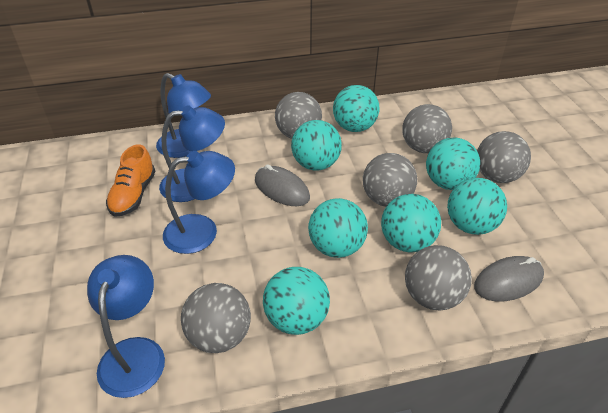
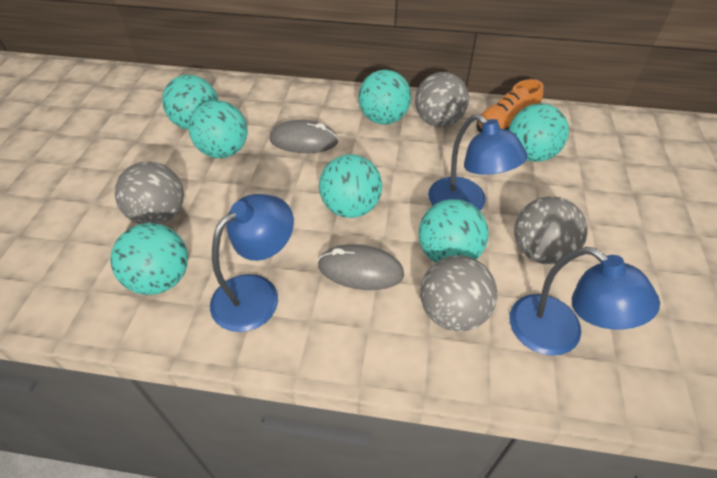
blue lamp: [87,255,165,398] [156,73,211,158] [159,105,225,202] [163,151,235,254] = 4 -> [210,194,294,332] [428,114,528,211] [509,247,660,356] = 3
grey ball: [181,283,251,353] [275,92,322,139] [363,153,417,207] [402,104,452,153] [405,245,472,311] [477,131,531,183] = 6 -> [115,161,184,224] [415,72,469,127] [420,255,497,331] [514,196,588,265] = 4

